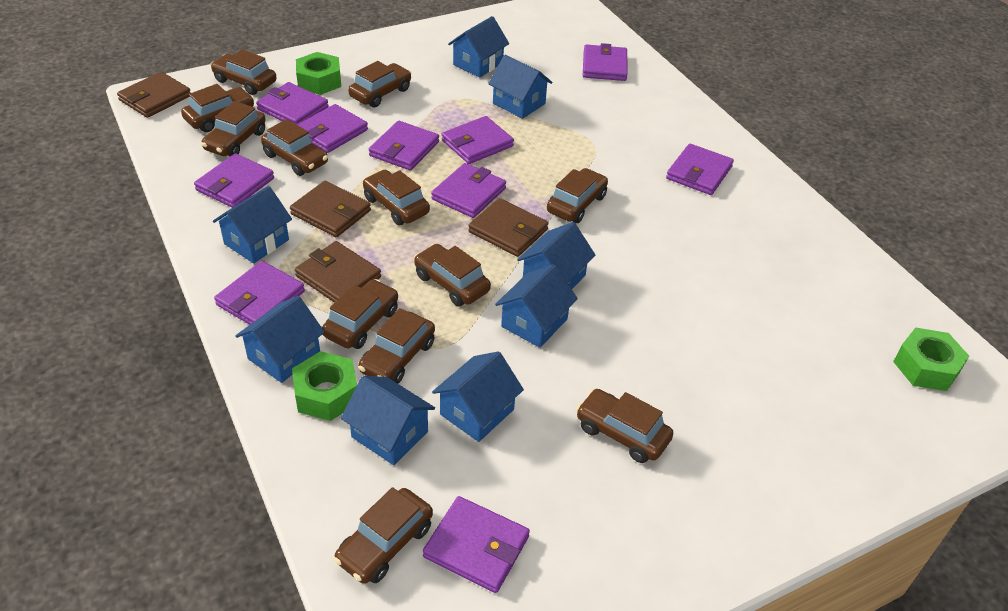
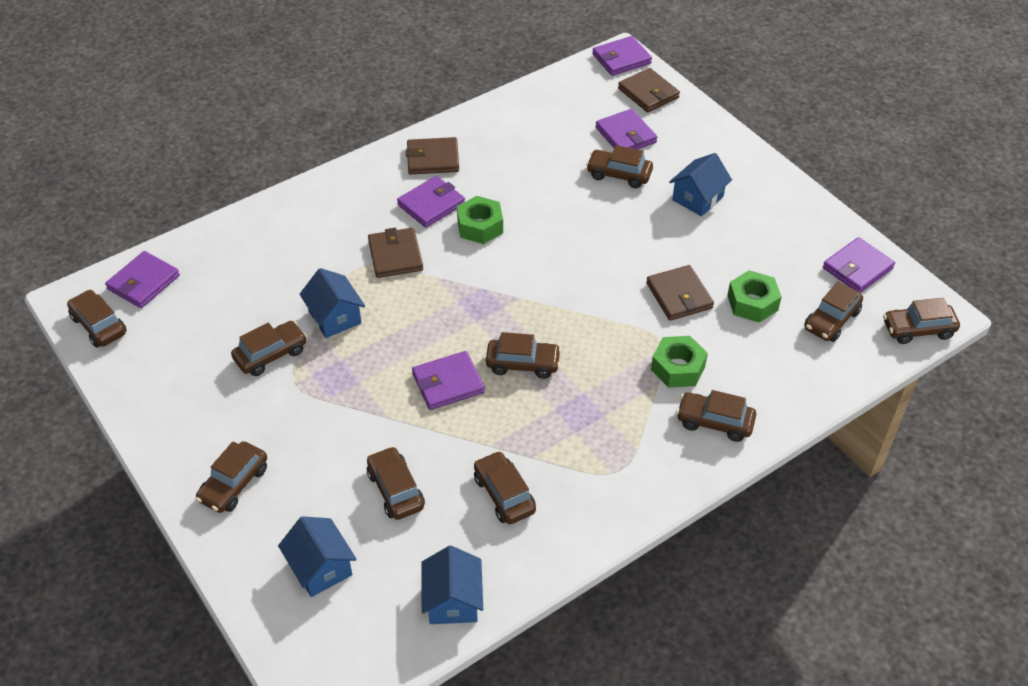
blue house: [213,186,292,263] [235,296,325,383] [341,376,435,465] [432,351,524,442] [448,16,509,78] [488,55,552,119] [495,264,578,348] [517,222,595,289] = 8 -> [278,516,357,597] [300,268,365,338] [421,546,483,624] [669,153,732,216] = 4
brown car: [181,84,254,132] [201,101,265,157] [210,49,277,95] [261,119,328,176] [322,279,398,349] [334,487,433,584] [348,61,412,108] [358,308,435,384] [363,170,430,225] [414,244,491,307] [547,168,608,223] [576,389,674,463] = 12 -> [67,290,127,348] [195,441,267,513] [231,321,307,376] [367,446,425,520] [474,451,536,524] [486,332,562,379] [586,145,653,188] [676,390,756,442] [804,281,863,342] [883,298,960,344] = 10
purple wallet: [194,153,274,208] [214,261,305,325] [256,82,329,125] [297,104,368,153] [369,121,439,170] [423,496,530,593] [431,163,506,218] [442,116,514,164] [583,43,628,81] [666,144,734,195] = 10 -> [105,251,180,308] [397,176,465,228] [412,351,485,410] [592,36,652,76] [596,109,657,149] [823,237,895,293] = 6

